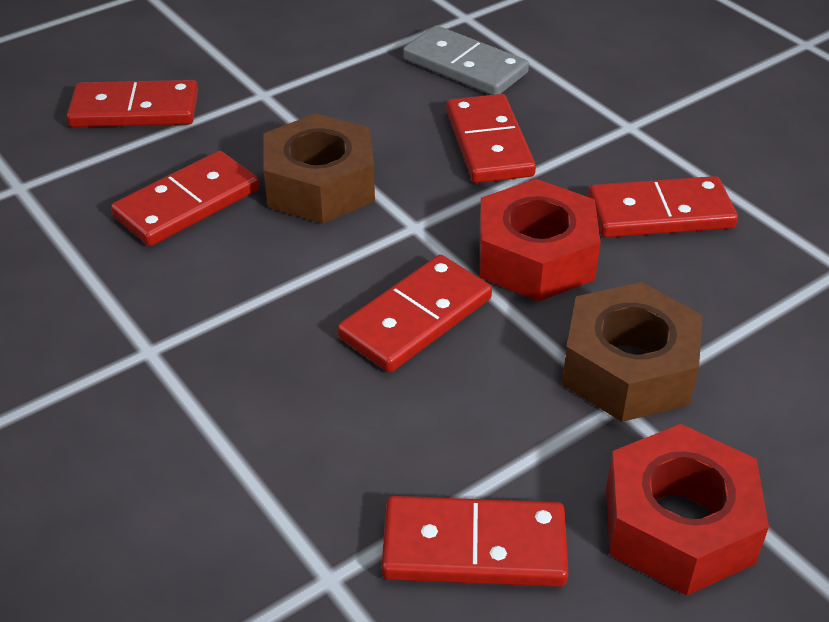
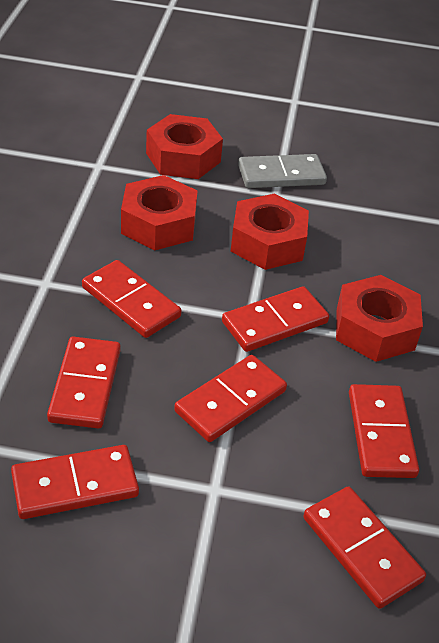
brown nut: [263,113,375,224] [562,282,703,422] = 2 -> none = 0
red domino: [67,80,198,127] [111,151,259,246] [337,255,492,373] [381,496,568,587] [446,94,536,183] [588,176,738,238] = 6 -> [11,445,139,519] [47,336,121,429] [82,260,182,338] [174,355,287,442] [222,286,329,352] [303,487,426,609] [349,384,419,478] = 7
red nut: [479,179,601,301] [606,424,769,596] = 2 -> [121,175,198,250] [146,114,223,179] [231,194,309,270] [336,275,423,362] = 4

